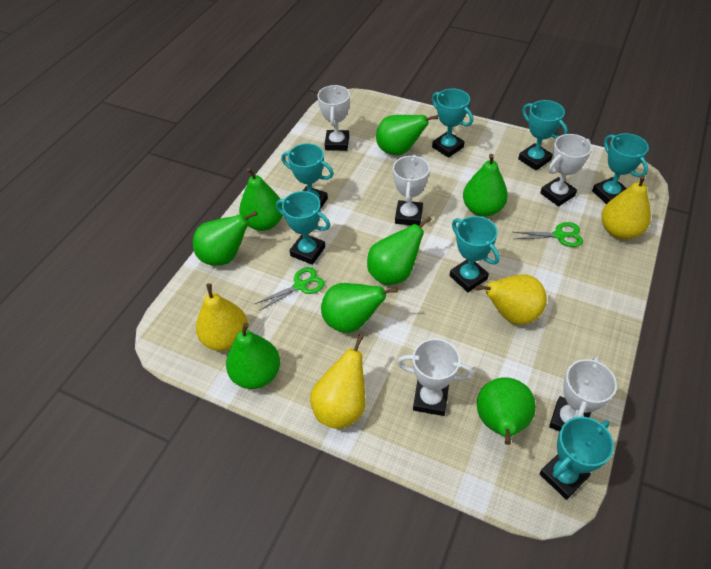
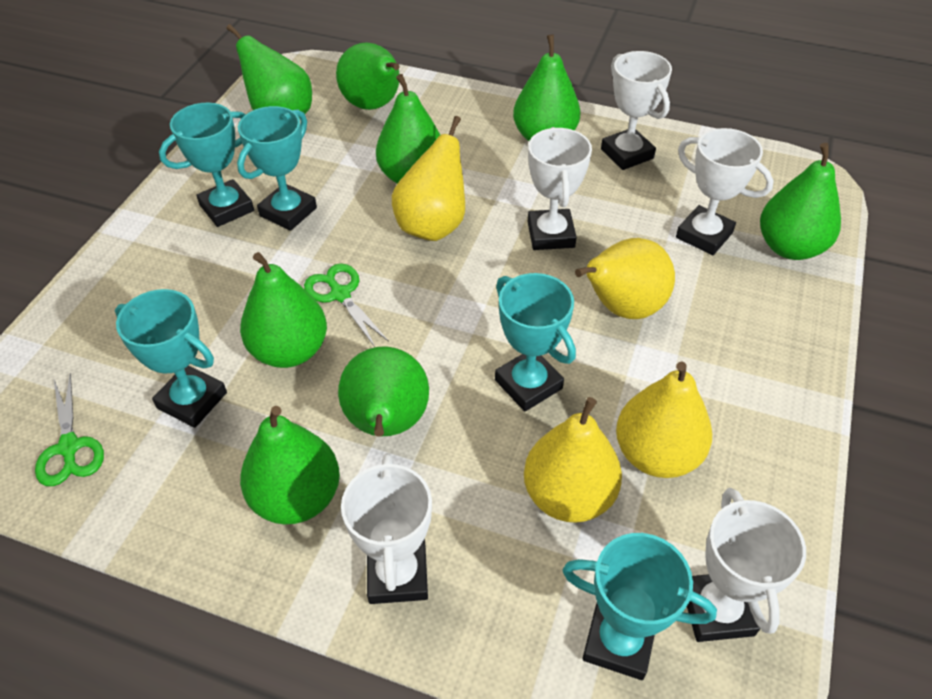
turquoise trophy: [276,191,330,265] [281,143,334,208] [432,89,473,158] [449,216,500,292] [518,100,568,170] [539,417,614,500] [592,133,649,204] = 7 -> [115,289,227,428] [159,103,254,227] [237,106,317,231] [495,273,576,412] [562,533,717,680] = 5

